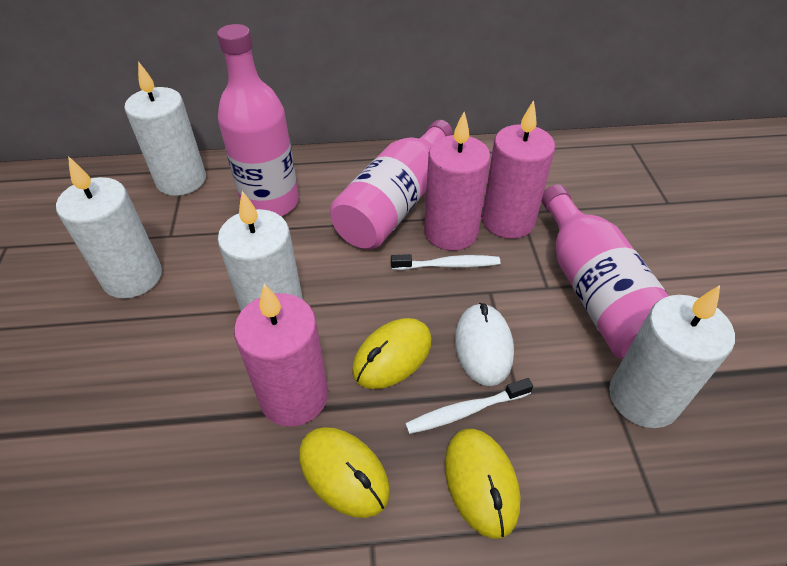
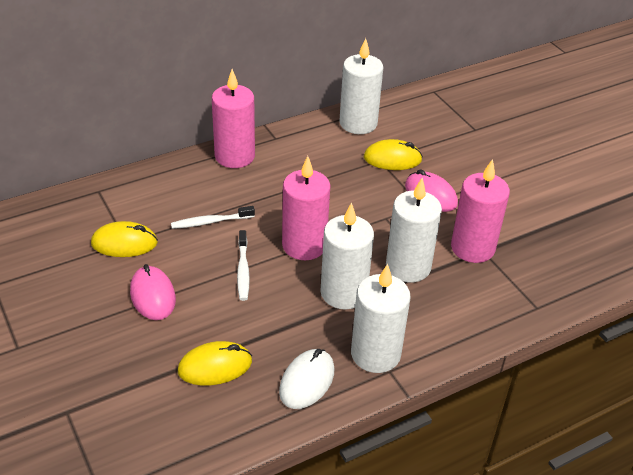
pink bottle: [217,24,299,216] [330,120,452,249] [541,184,669,359] = 3 -> none = 0
pink mouse: none = 0 -> [130,264,176,320] [405,169,458,212] = 2

